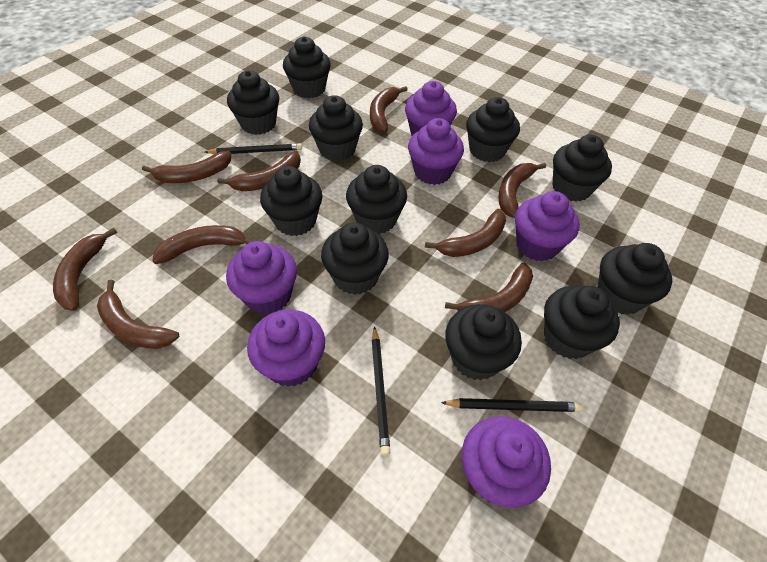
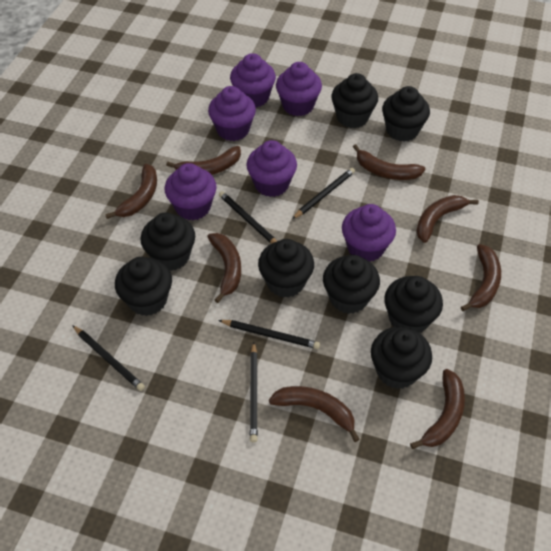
black cupcake: [227,70,279,135] [260,166,323,236] [283,36,331,98] [309,95,363,161] [321,223,389,295] [346,165,407,234] [445,304,522,380] [466,97,520,162] [544,286,620,359] [553,135,612,201] [597,243,672,315] = 11 -> [115,257,172,316] [140,212,195,271] [258,239,314,298] [323,255,380,314] [331,73,378,128] [371,327,432,389] [382,86,430,142] [384,276,443,333] = 8
black pencil: [205,143,302,154] [372,326,390,456] [441,398,582,412] = 3 -> [72,325,145,391] [218,320,320,349] [219,191,277,243] [250,342,258,443] [292,168,355,219] = 5
brown banana: [53,228,117,311] [97,280,179,349] [142,151,231,183] [152,225,253,264] [217,151,301,191] [370,86,408,132] [425,209,506,257] [445,262,533,312] [498,163,546,218] = 9 -> [105,164,157,219] [166,146,241,175] [207,233,241,303] [269,386,360,442] [353,144,425,180] [410,369,465,449] [416,195,479,243] [461,244,501,311] = 8

